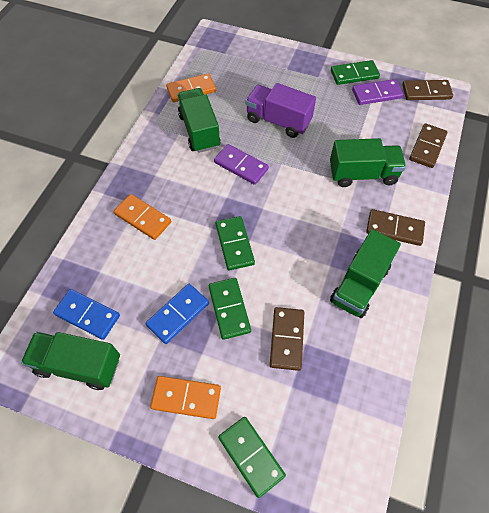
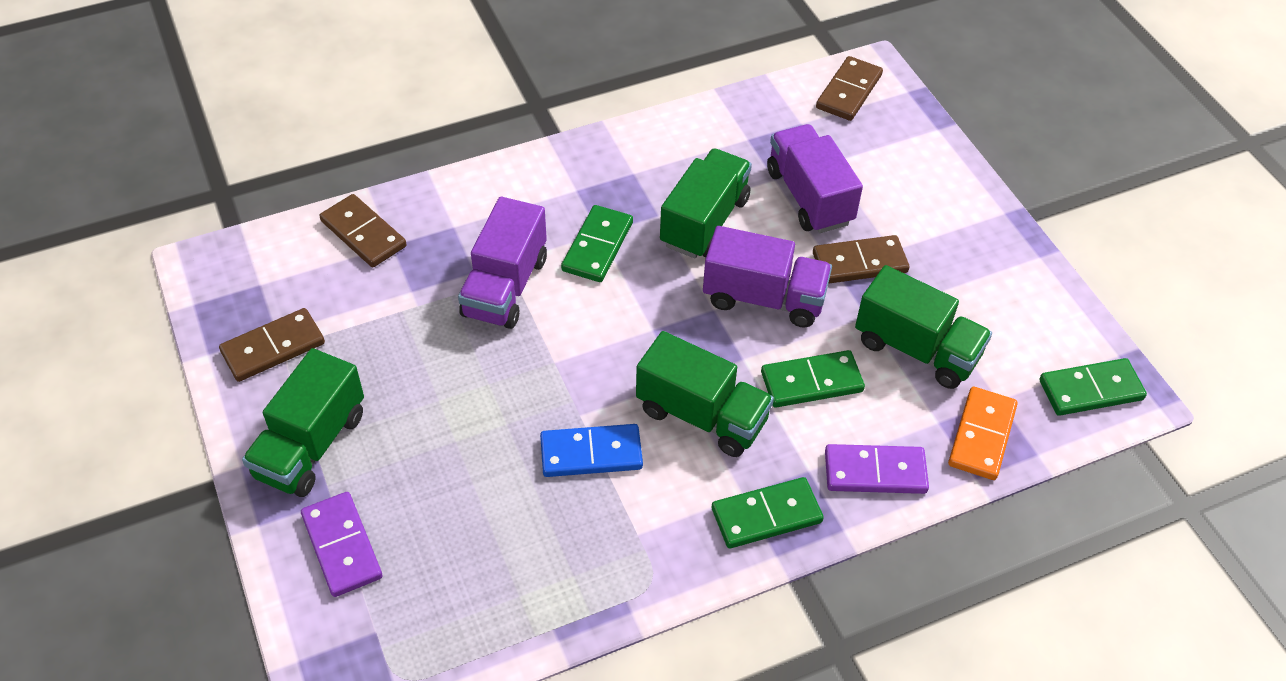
blue domino: [53,289,120,340] [146,284,209,344] = 2 -> [540,424,643,477] = 1
orange domino: [114,194,171,240] [150,376,221,419] [166,73,216,102] = 3 -> [948,387,1018,480] = 1
purple truck: [246,83,316,138] = 1 -> [458,197,547,329] [703,226,832,328] [767,124,863,233] = 3

